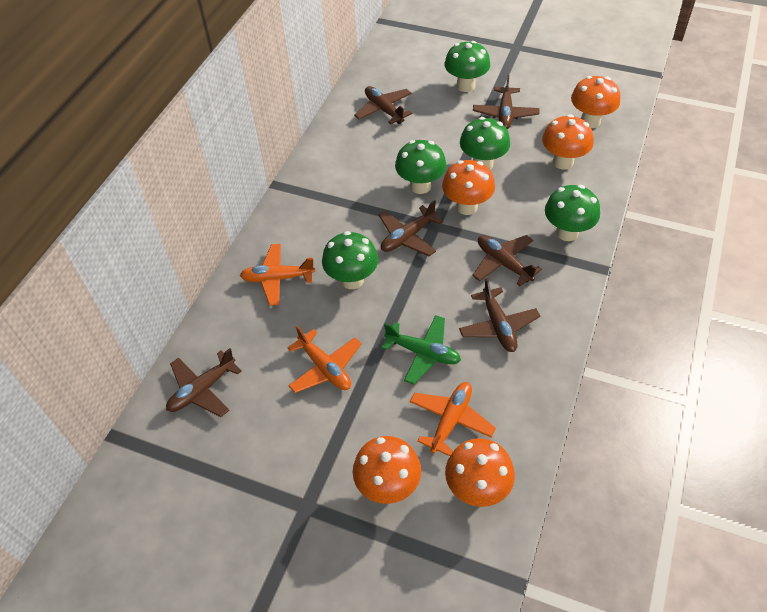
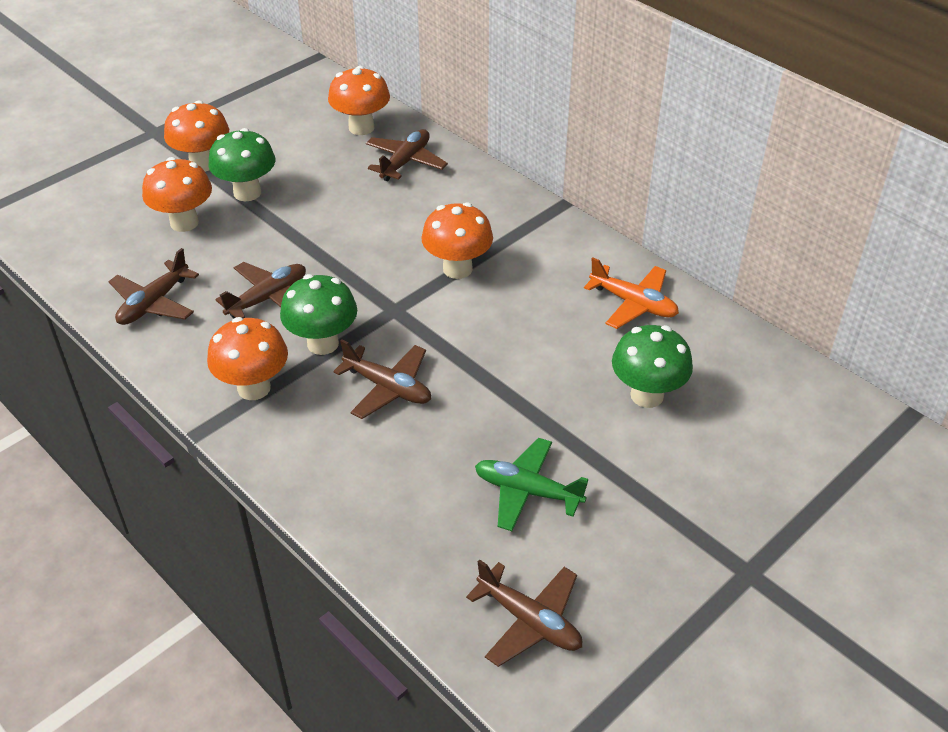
brown plane: [166,348,242,417] [354,86,412,124] [379,200,443,256] [459,278,540,352] [472,235,542,286] [473,75,539,129] = 6 -> [108,248,199,325] [215,262,306,318] [333,340,431,419] [366,129,448,181] [466,559,582,667] = 5
green mushroom: [322,231,378,289] [395,140,447,194] [444,41,490,92] [460,117,510,169] [545,185,600,241] = 5 -> [208,128,275,201] [280,274,357,355] [612,325,693,408] = 3
orange plane: [240,244,315,306] [287,326,361,393] [410,382,496,456] = 3 -> [584,258,679,329] = 1

